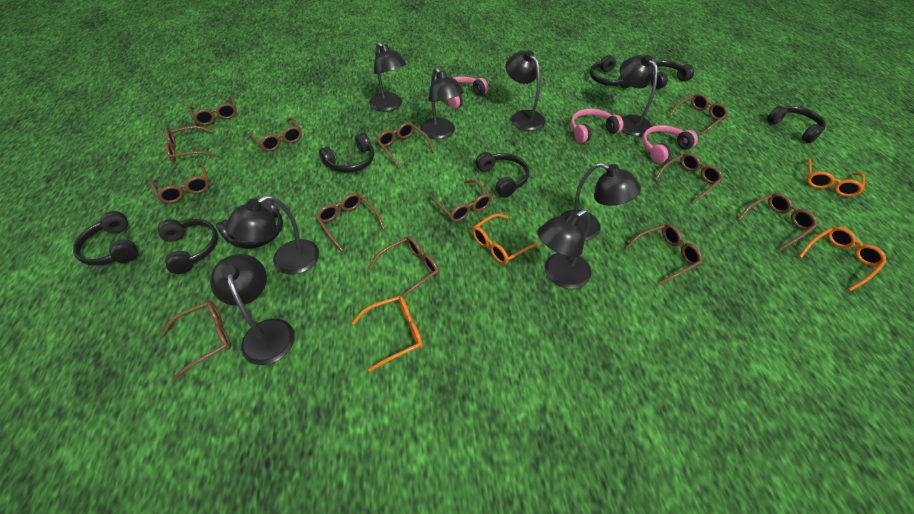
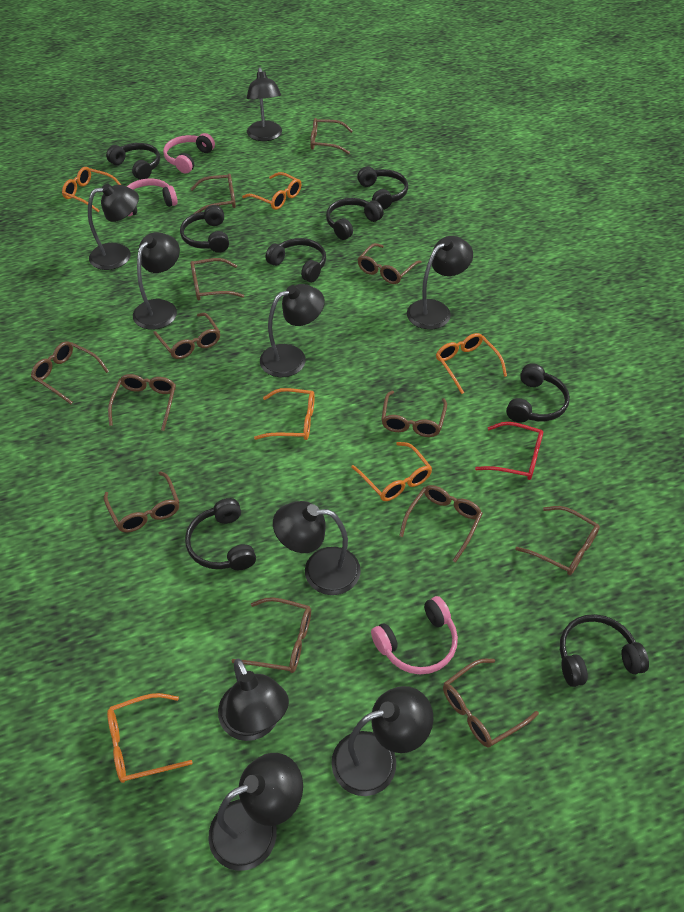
black lamp: [210,254,295,365] [225,195,319,275] [369,42,406,112] [420,67,464,139] [506,50,545,131] [537,209,591,289] [560,163,641,241] [620,55,658,136] = 8 -> [88,183,139,270] [133,232,180,330] [208,753,303,871] [218,658,289,741] [247,67,282,141] [260,284,325,377] [273,501,361,595] [331,686,434,796] [407,236,473,330] = 9
orange glasses: [352,296,423,372] [472,213,540,264] [799,227,887,291] [806,159,865,197] = 4 -> [62,167,121,212] [107,693,193,783] [242,172,301,210] [254,388,315,440] [351,442,432,501] [436,333,507,394] = 6
red glasses: none = 0 -> [475,422,543,480] = 1

